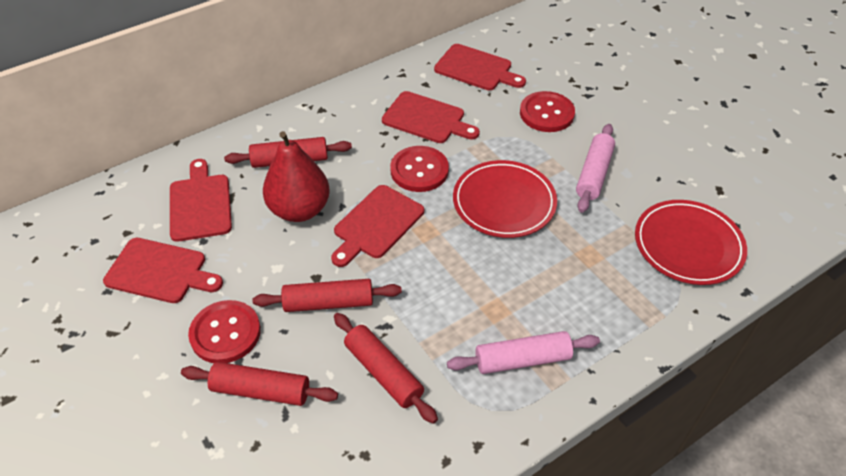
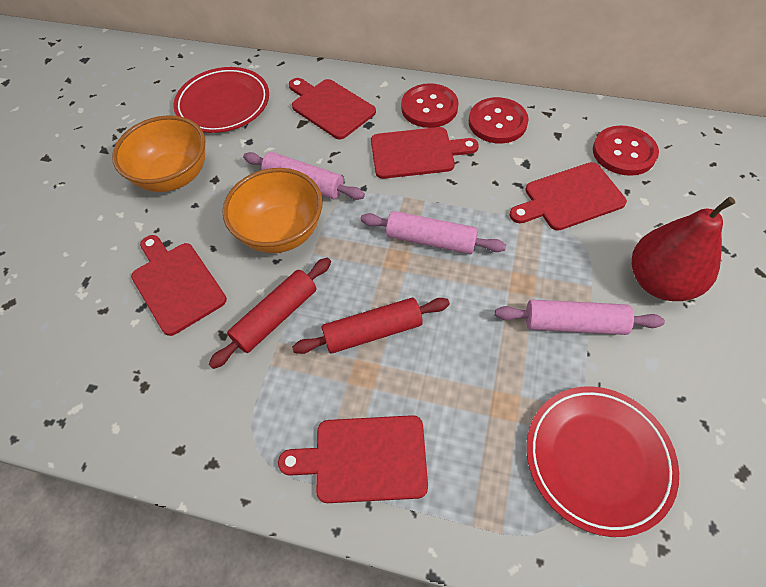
orange bowl: none = 0 -> [112,115,205,192] [223,168,323,253] = 2
pink rolling pin: [447,331,600,374] [576,124,615,213] = 2 -> [243,152,365,200] [360,211,506,254] [495,299,665,335] = 3
red rolling pin: [181,362,338,406] [224,137,352,168] [252,279,402,312] [334,313,438,424] = 4 -> [209,258,331,369] [292,298,450,354] = 2

